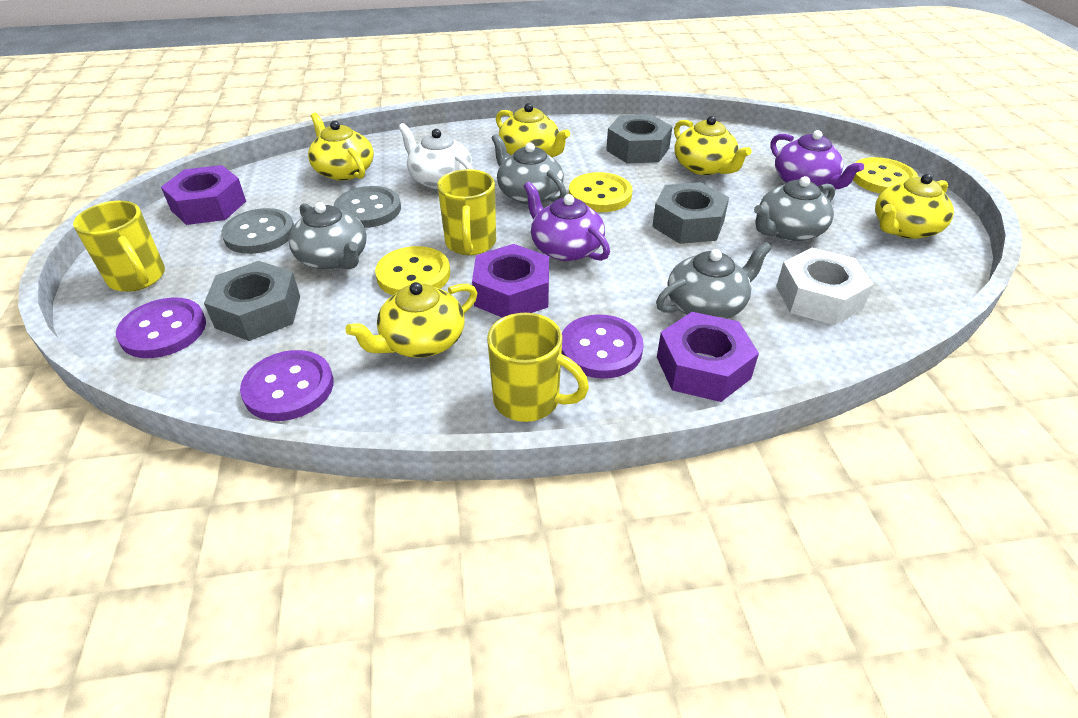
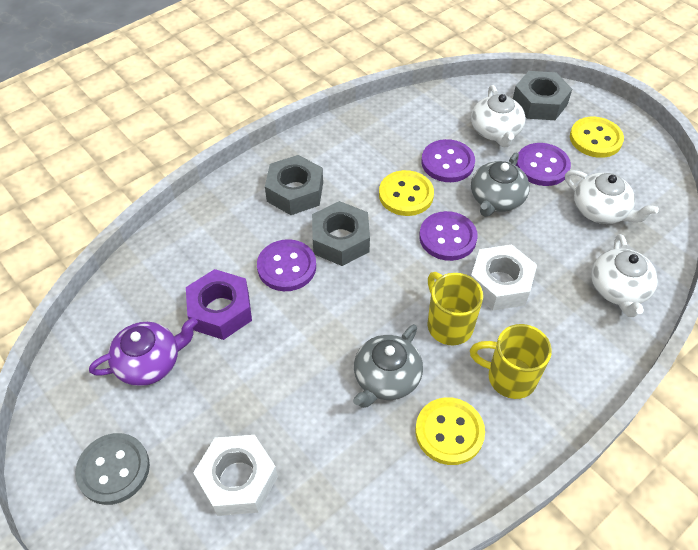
grey button: [222,208,294,254] [334,186,401,228] = 2 -> [75,433,150,505] = 1
grey teapot: [289,202,367,270] [492,134,566,204] [656,242,772,319] [754,176,835,242] = 4 -> [353,324,423,408] [471,153,530,217] = 2
purple button: [116,297,206,358] [240,350,333,421] [562,315,644,379] = 3 -> [257,239,316,291] [419,211,478,261] [421,139,475,182] [516,143,571,186] = 4
purple nut: [161,165,246,225] [472,244,549,318] [657,312,759,402] = 3 -> [186,269,252,340] = 1
purple teapot: [524,182,610,261] [771,130,864,189] = 2 -> [89,317,198,386] = 1
white nut: [776,248,874,325] = 1 -> [193,435,278,516] [471,244,537,310] = 2
white teapot: [398,123,474,189] = 1 -> [471,85,526,147] [565,170,659,224] [591,234,658,317] = 3
yellow mug: [73,201,165,292] [437,169,496,255] [487,313,589,422] = 3 -> [428,272,483,345] [470,324,552,399] = 2
yellow teapot: [308,113,374,181] [345,282,477,358] [496,103,570,157] [674,116,752,175] [875,174,954,239] = 5 -> none = 0

